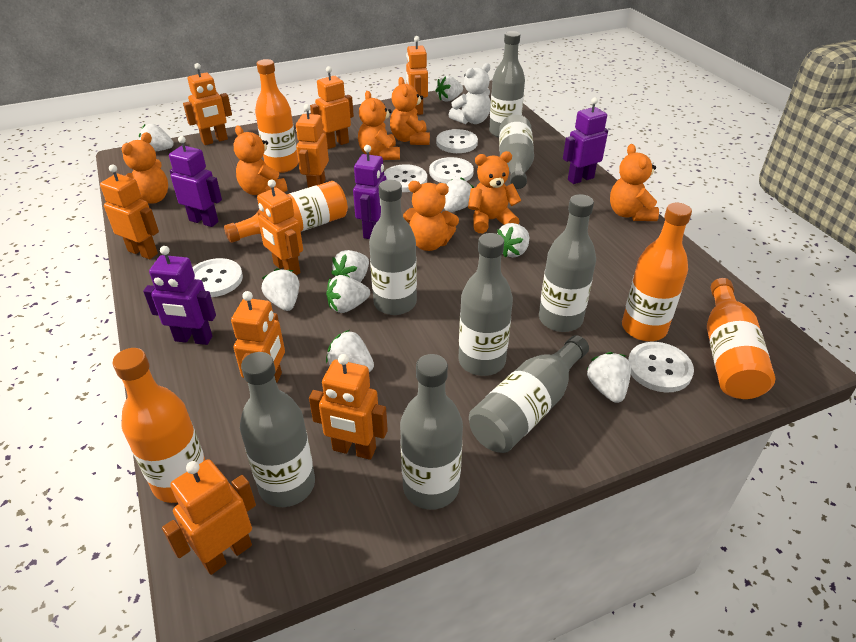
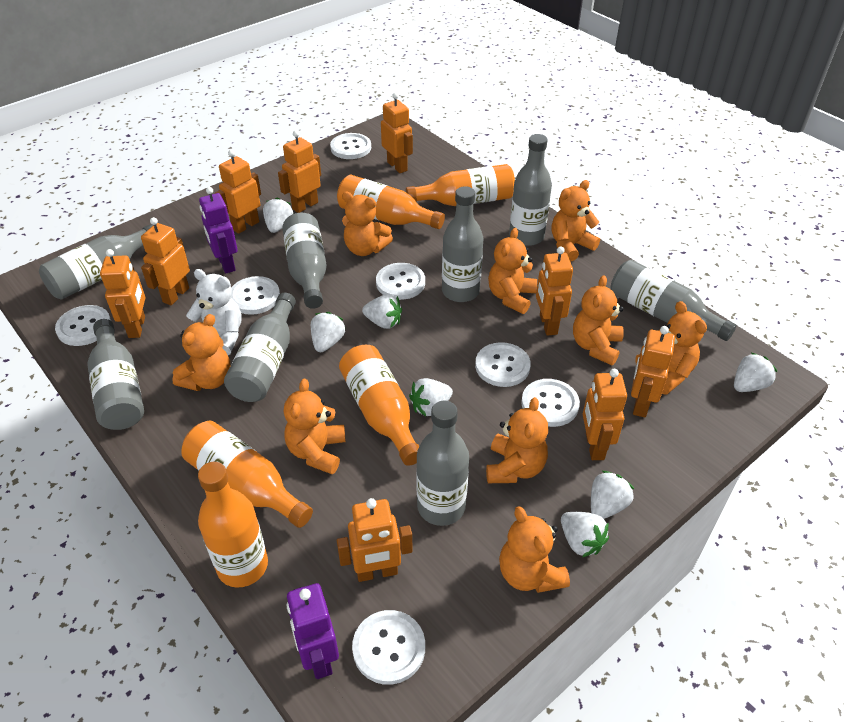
orange teddy bear: [121,132,168,204] [234,125,288,195] [358,91,400,160] [390,77,430,145] [403,181,459,251] [468,151,521,233] [610,144,659,221] = 7 -> [172,314,230,391] [284,379,346,474] [342,192,393,256] [486,397,548,483] [488,228,537,314] [499,506,570,593] [552,180,600,262] [573,275,624,365] [635,301,707,395] = 9
purple robot: [143,246,216,345] [169,136,222,227] [353,145,386,239] [563,97,608,184] = 4 -> [199,187,238,273] [286,583,339,679] = 2
white button: [192,258,243,297] [384,164,427,192] [429,157,474,184] [436,129,478,153] [628,342,694,393] = 5 -> [55,305,111,346] [231,276,280,315] [330,133,371,159] [352,610,425,685] [376,263,425,300] [475,342,531,387] [521,379,580,427] = 7
white strawberry: [139,124,174,152] [262,268,299,311] [326,275,370,313] [326,330,374,372] [331,250,369,282] [436,75,463,102] [444,177,474,212] [497,223,529,257] [586,352,631,403] = 9 -> [263,197,293,233] [311,312,345,352] [362,294,402,329] [409,378,453,416] [561,512,609,557] [591,471,634,519] [734,353,777,392] = 7

